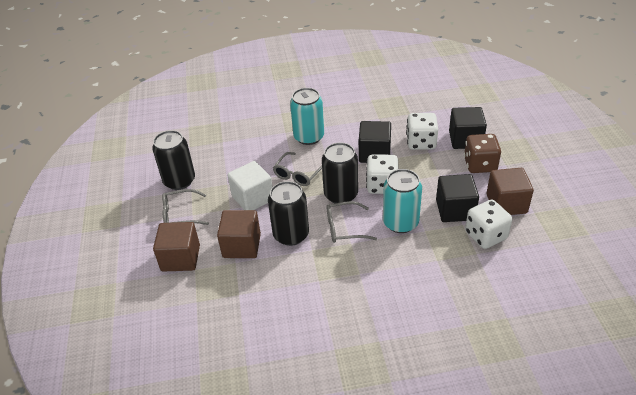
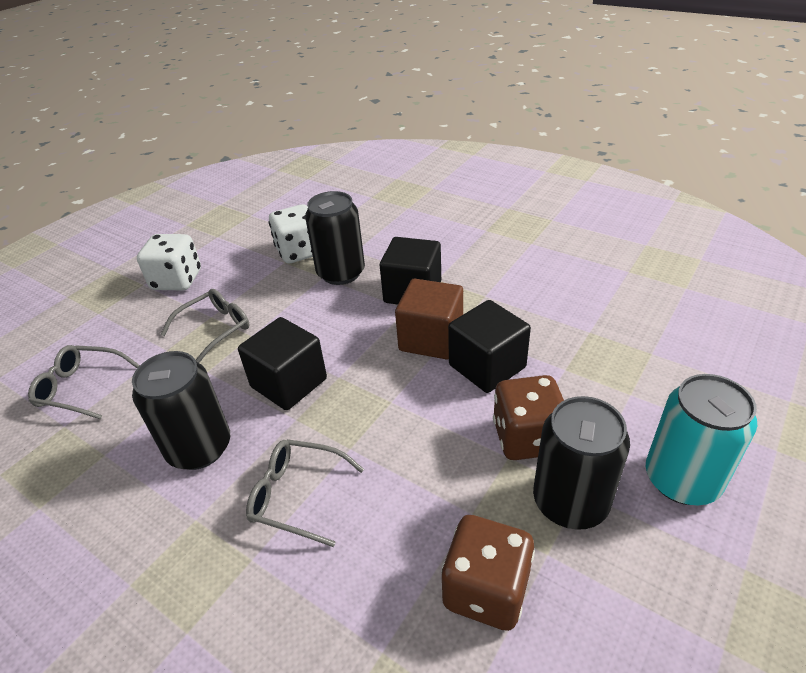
brown cube: [153,222,200,272] [217,210,261,258] [486,168,534,215] = 3 -> [395,279,463,359] = 1
brown dice: [464,134,501,173] = 1 -> [441,515,535,631] [493,375,564,460] = 2
turquoise can: [290,88,324,145] [383,169,422,233] = 2 -> [646,374,757,505] = 1
white cube: [228,161,273,210] = 1 -> none = 0
white dice: [366,155,398,194] [406,113,438,150] [465,200,512,249] = 3 -> [137,234,201,290] [269,204,313,263] = 2

